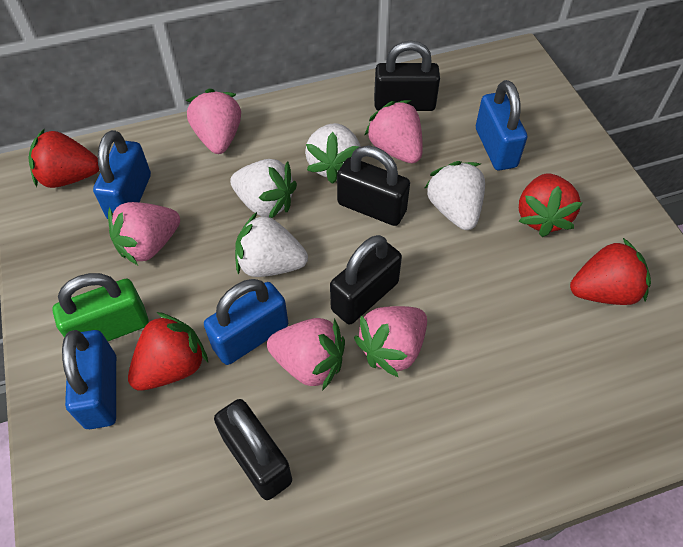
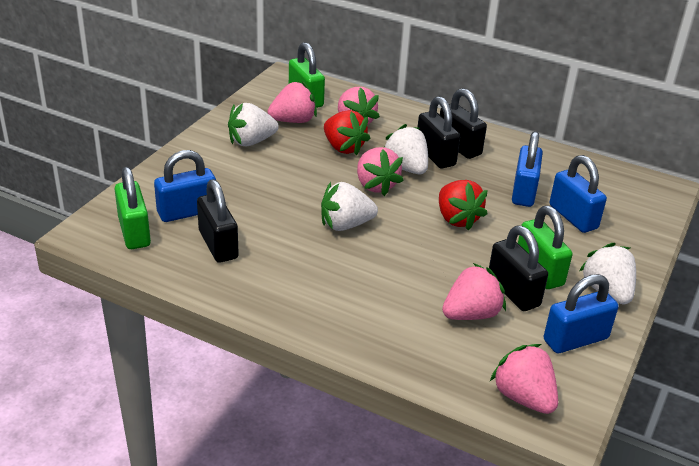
green padlock: [52,273,149,341] = 1 -> [115,167,151,249] [289,42,325,108] [518,206,573,289] = 3
red strawberry: [28,128,99,188] [128,312,208,391] [518,173,583,237] [570,238,651,305] = 4 -> [324,110,371,156] [439,180,488,230] = 2

